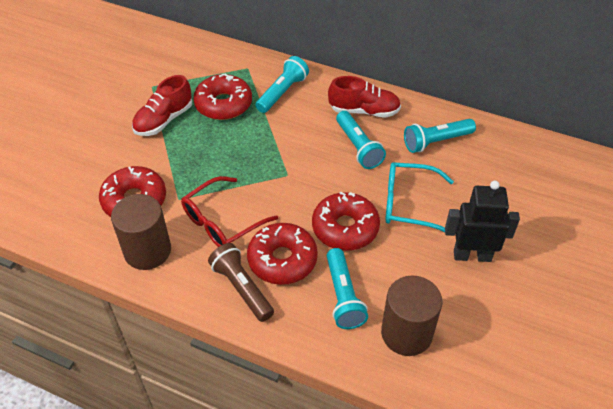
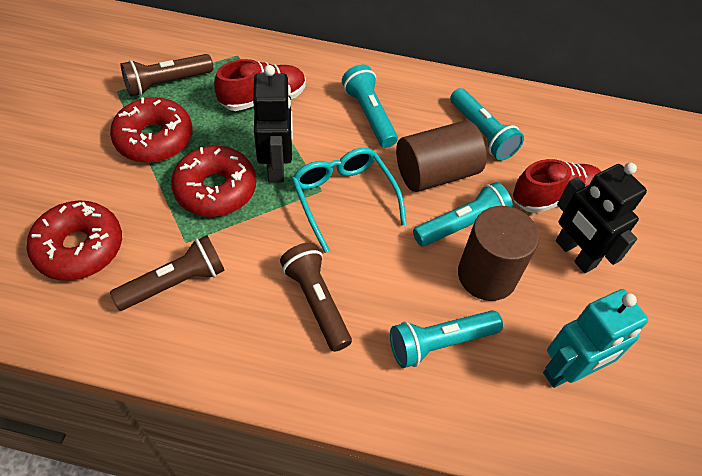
black robot: [445,181,520,262] = 1 -> [253,65,293,183] [556,163,647,273] = 2
brown flashlight: [208,243,274,322] = 1 -> [110,235,225,311] [121,54,213,97] [280,243,352,352] = 3
red donut: [99,166,166,217] [193,73,252,120] [247,223,318,285] [312,192,380,251] = 4 -> [27,200,122,281] [110,97,192,163] [171,146,256,217] = 3
red glasses: [181,176,278,247] = 1 -> none = 0
turquoise robot: none = 0 -> [543,289,648,388] = 1

